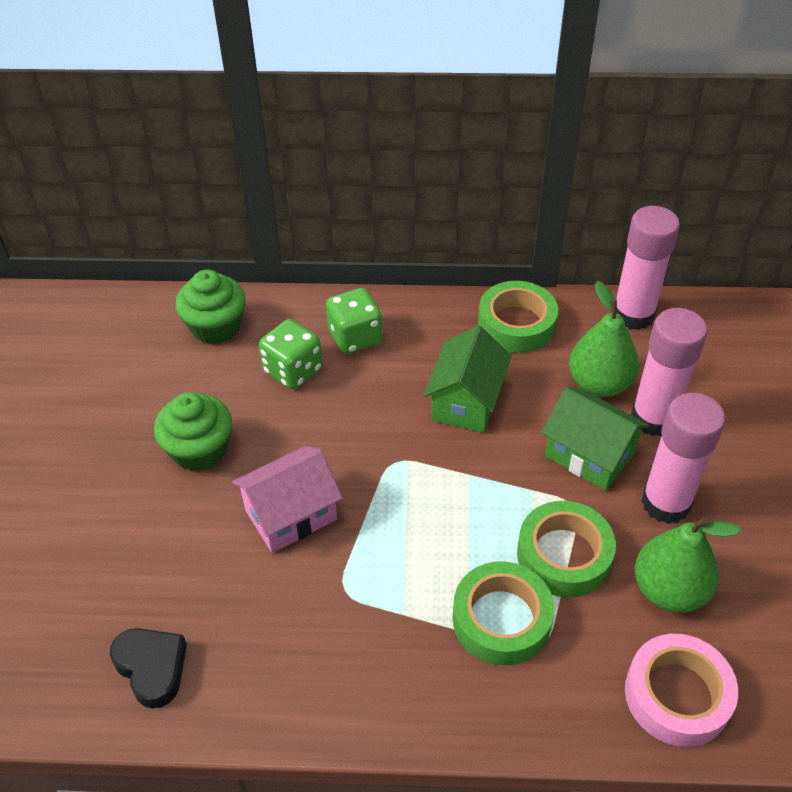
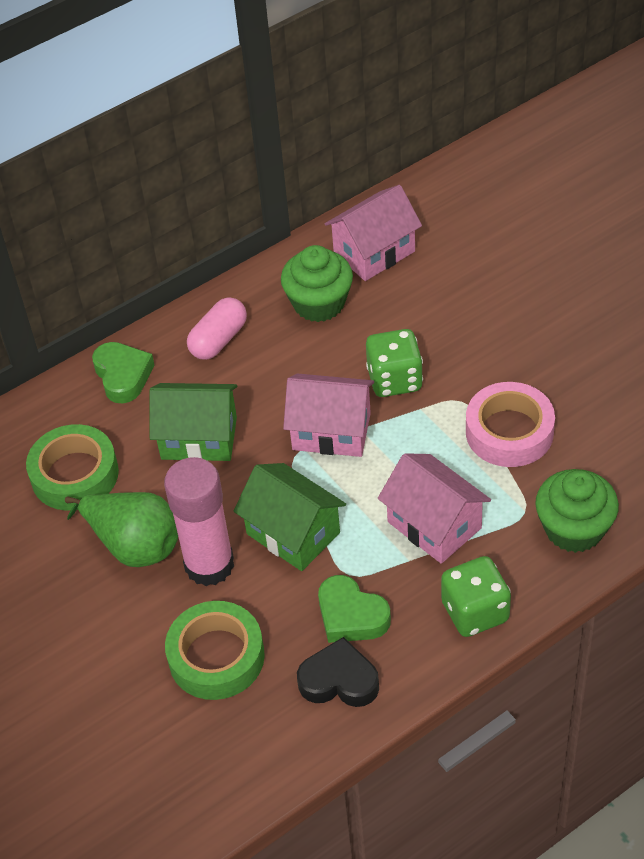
green heart: none = 0 -> [92,342,154,404] [318,575,391,643] = 2
green pear: [569,281,639,397] [635,516,741,613] = 2 -> [65,492,178,567] = 1
green tape: [453,561,554,666] [478,281,558,353] [517,501,616,598] = 3 -> [26,424,119,511] [165,601,265,700] = 2
pink capsule: none = 0 -> [187,298,247,360] = 1
pink glue stick: [616,206,680,330] [631,308,708,436] [641,393,725,524] = 3 -> [164,457,234,586] = 1
pink house: [232,446,342,553] = 1 -> [283,373,374,457] [325,185,422,281] [378,453,491,564] = 3

